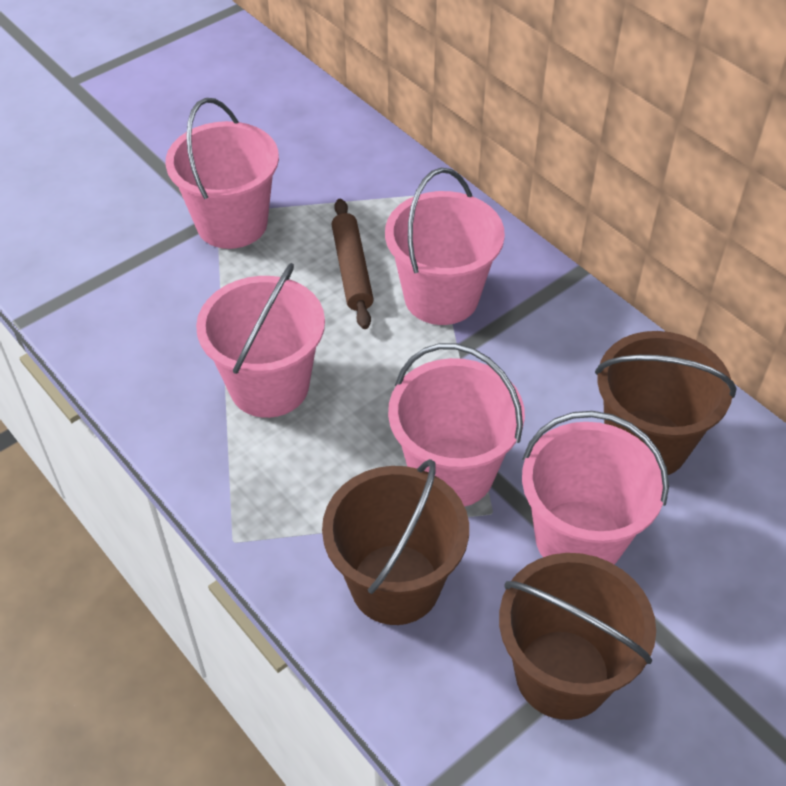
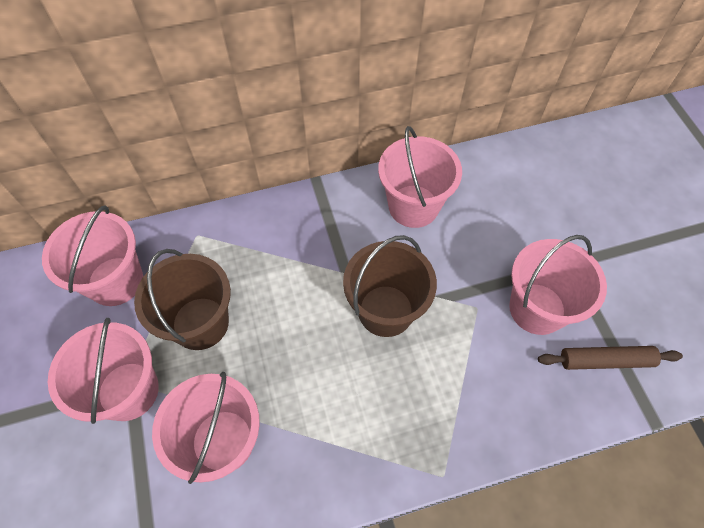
brown bucket: [322,459,469,625] [499,553,656,720] [595,331,736,475] = 3 -> [134,249,231,350] [343,235,437,337] = 2

